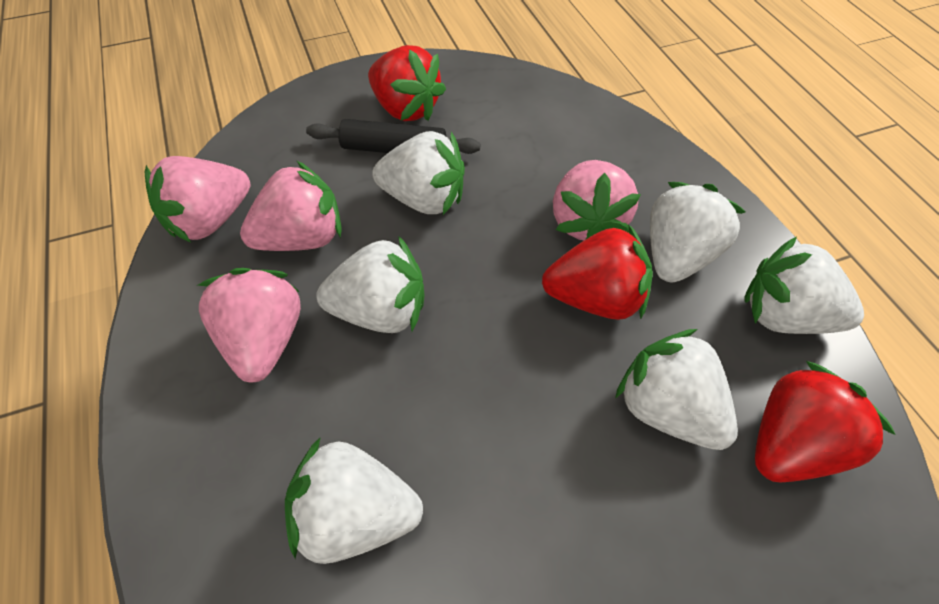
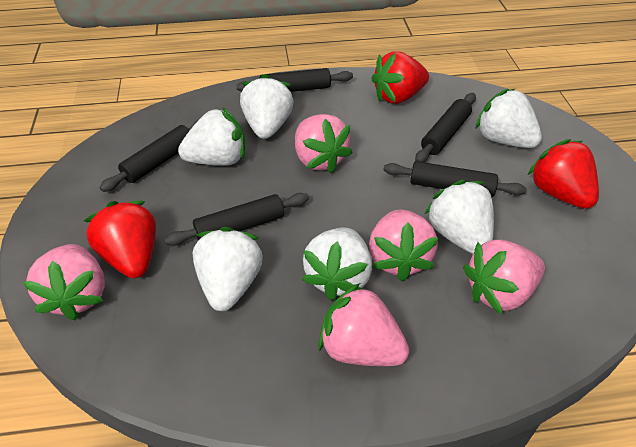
black rolling pin: [306,119,481,154] = 1 -> [99,120,198,192] [164,193,309,246] [236,68,353,92] [383,161,527,197] [415,93,476,162] = 5
pink strawberry: [144,156,250,243] [197,268,301,382] [240,161,342,251] [553,160,641,240] = 4 -> [23,244,105,320] [295,114,353,174] [318,283,409,366] [369,209,438,281] [463,240,545,315] = 5

